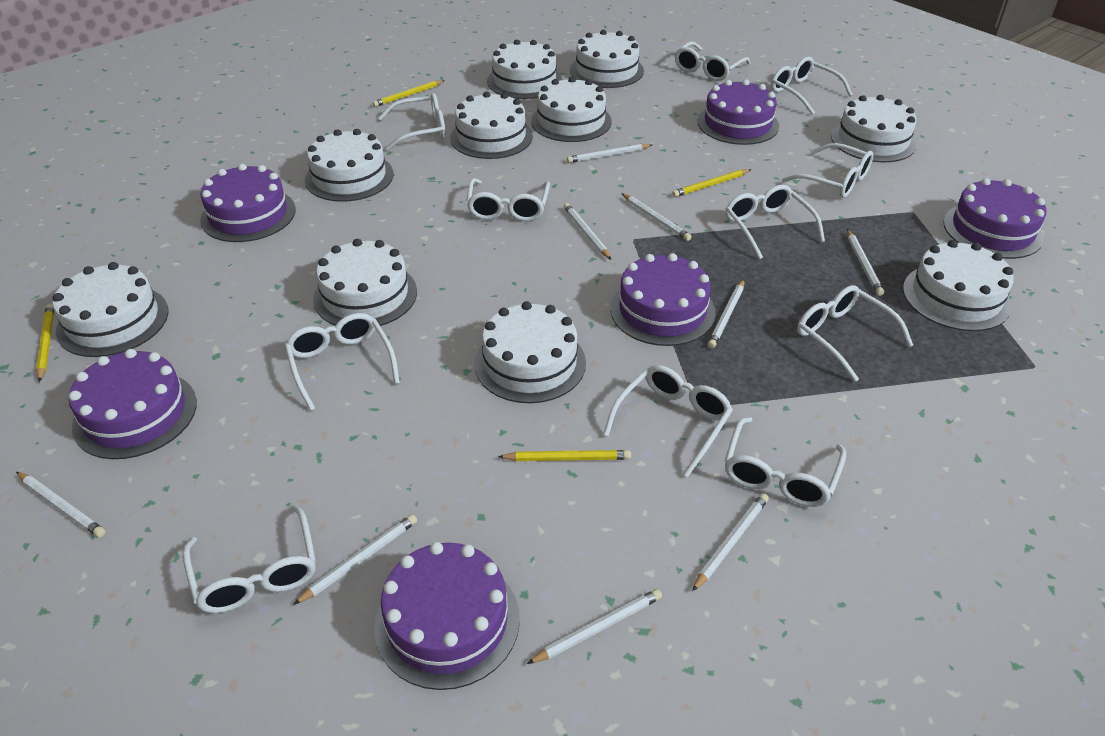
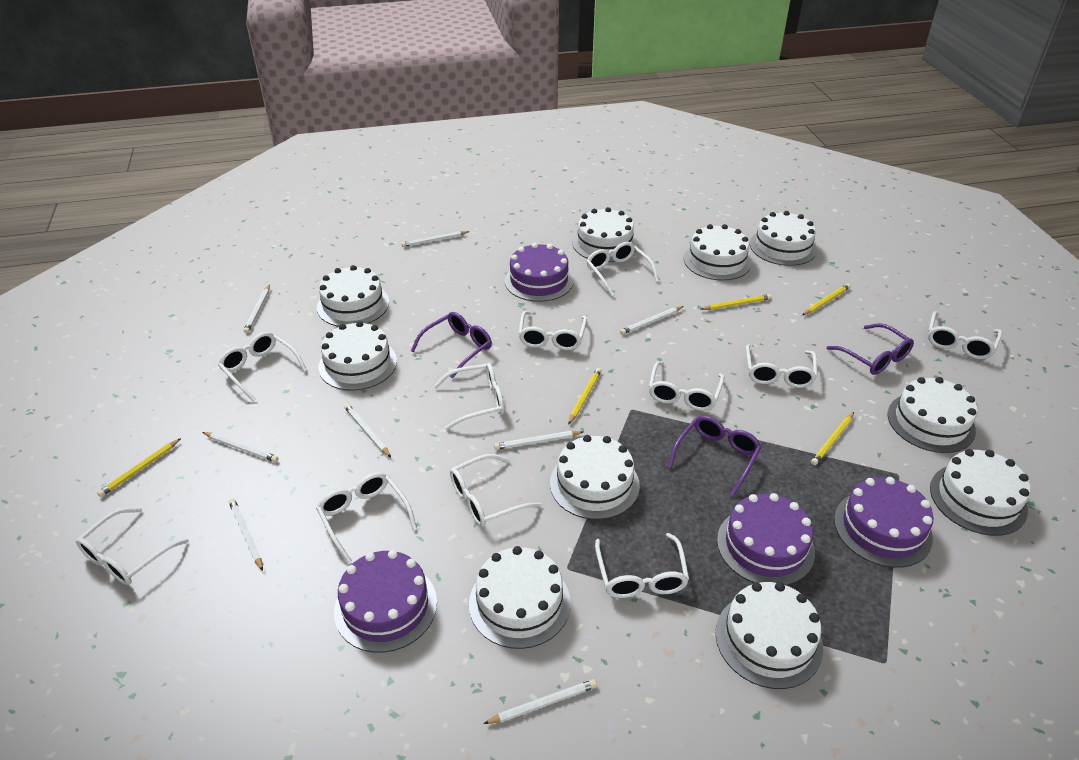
purple cake: [69,349,197,459] [200,164,296,242] [374,542,520,690] [610,253,716,346] [698,79,779,145] [943,178,1047,259] = 6 -> [334,550,437,653] [505,243,574,302] [717,493,815,586] [834,477,934,568] = 4
purple glasses: none = 0 -> [411,312,492,379] [668,416,762,497] [826,323,914,375] = 3
white pencil: [16,472,106,538] [293,514,417,605] [527,589,662,664] [564,203,611,260] [567,144,652,163] [621,193,692,241] [692,493,769,591] [708,280,745,348] [847,229,884,296] = 9 -> [202,432,279,462] [229,499,263,571] [243,285,270,333] [344,404,391,457] [401,231,469,247] [483,679,597,724] [494,431,583,450] [620,306,684,335] = 8
yellow pencil: [36,304,54,382] [373,80,445,107] [498,450,631,461] [672,169,751,197] = 4 -> [97,438,181,497] [568,368,602,425] [701,294,772,310] [802,284,850,315] [811,412,854,465] = 5

